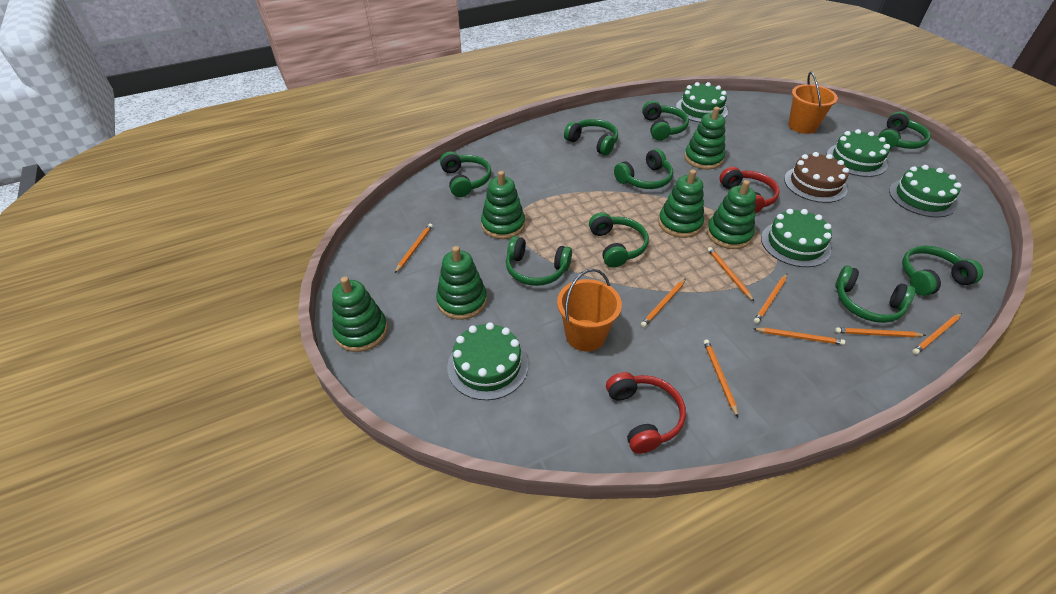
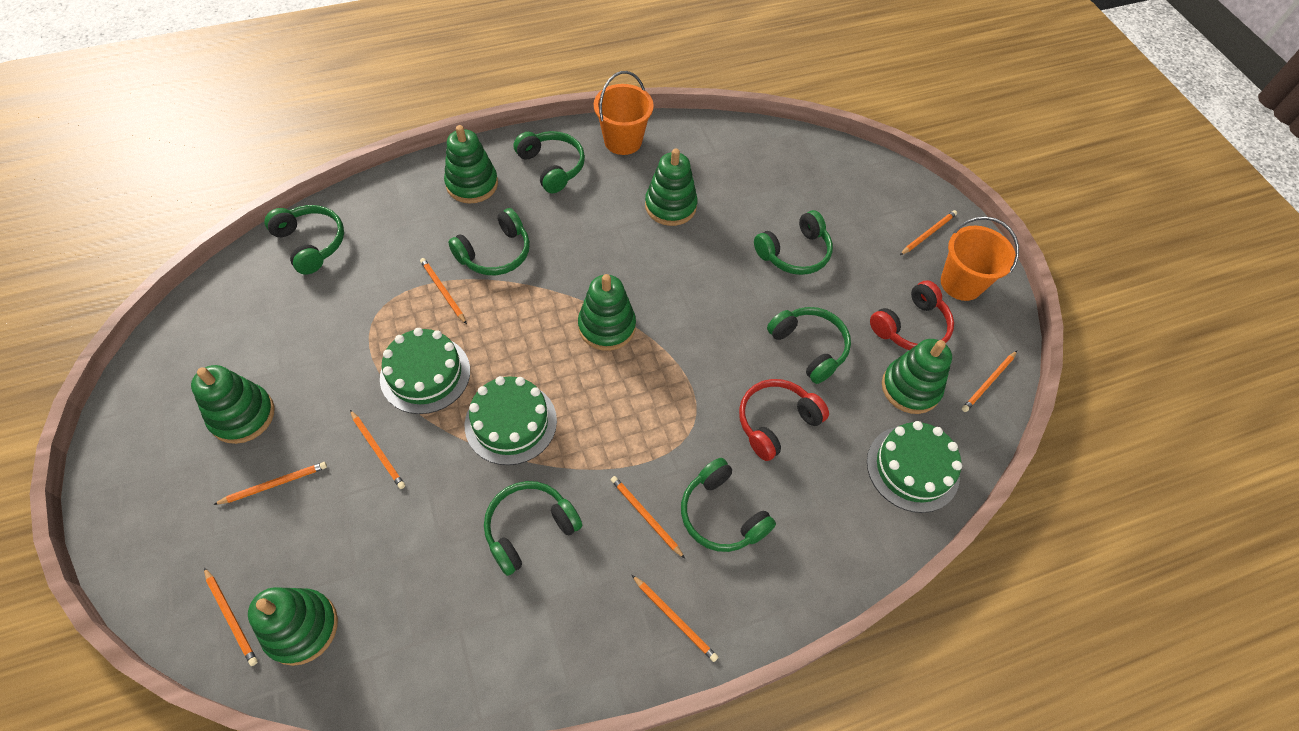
brown cake: [784,152,849,203] = 1 -> none = 0
green cake: [447,322,528,400] [676,82,728,122] [761,209,832,267] [827,129,890,177] [889,165,961,217] = 5 -> [380,328,470,414] [465,376,557,465] [867,421,962,513] = 3
green headphones: [440,151,492,197] [506,236,572,286] [564,119,618,156] [589,212,649,268] [614,148,673,189] [642,100,689,141] [835,266,915,323] [878,111,931,149] [902,246,983,296] = 9 -> [264,205,344,275] [448,208,530,275] [484,481,582,576] [514,131,585,194] [681,458,776,552] [754,210,833,275] [767,307,851,384] = 7

